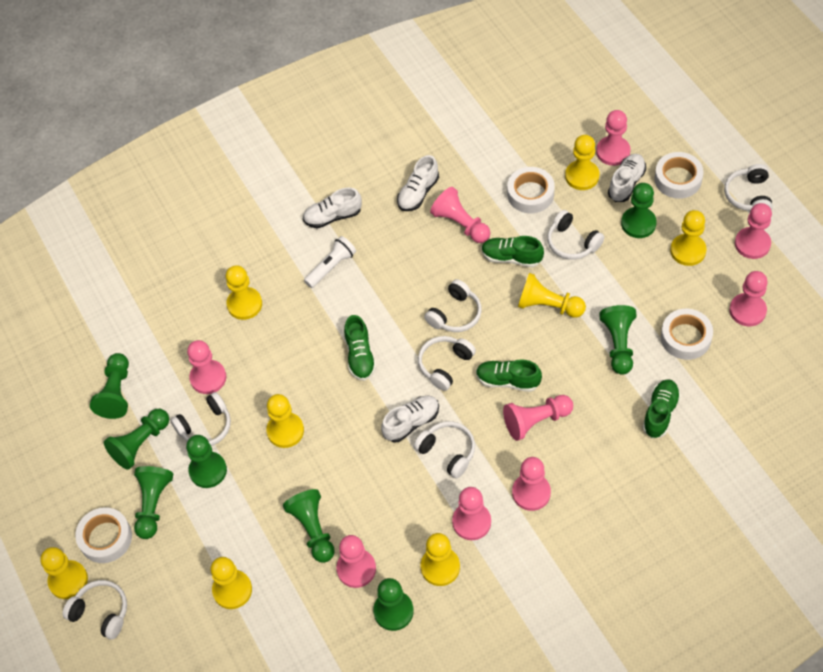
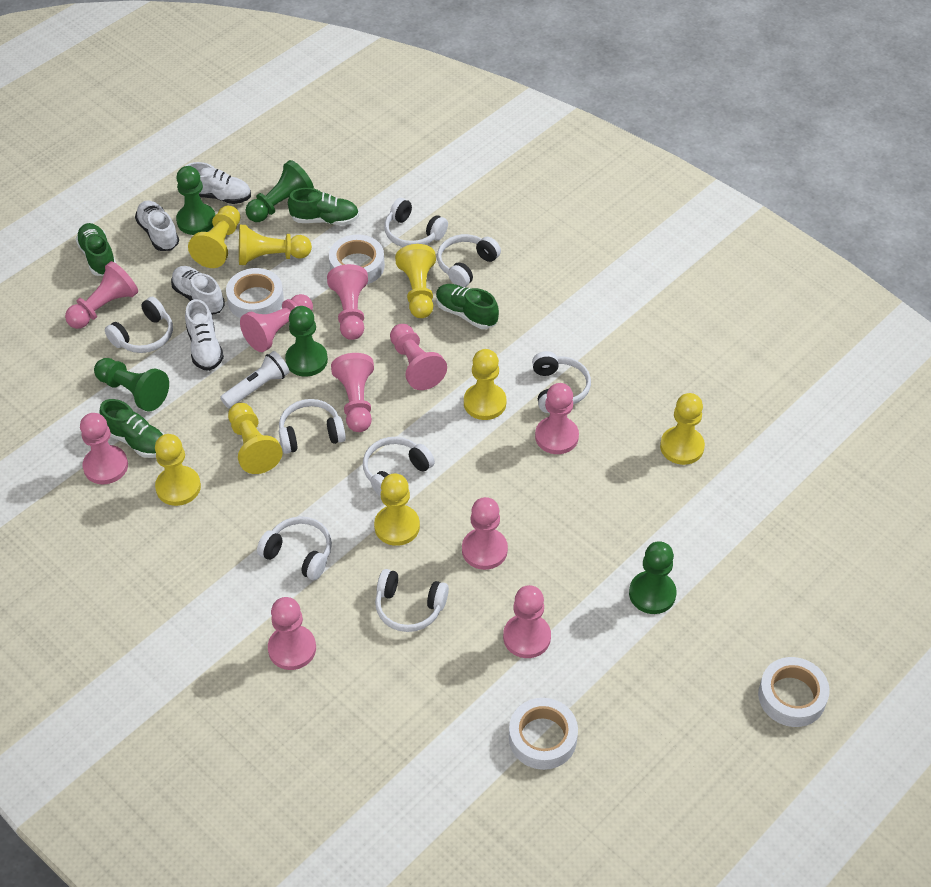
green pawn: [90,353,129,419] [104,409,169,470] [134,466,173,539] [186,435,227,488] [283,489,335,563] [373,578,414,631] [599,305,637,375] [621,183,657,238] = 8 -> [94,358,169,412] [176,166,215,235] [246,160,314,222] [285,306,328,377] [629,541,677,614] = 5
pink pawn: [187,340,226,394] [336,535,376,588] [430,187,490,243] [452,487,491,540] [503,395,573,441] [512,457,551,511] [596,110,631,166] [729,271,768,326] [735,203,772,259] = 9 -> [65,261,138,329] [80,413,128,484] [240,294,313,352] [268,597,316,670] [327,264,368,340] [331,353,374,432] [390,324,447,390] [462,497,508,570] [503,585,551,658] [535,383,579,454] = 10
white headphones: [62,580,127,640] [171,392,231,446] [414,421,475,479] [418,336,476,391] [424,279,482,332] [547,210,604,260] [724,164,773,211] = 7 -> [105,297,173,353] [257,516,332,580] [279,399,346,454] [363,437,435,497] [375,569,449,632] [384,198,448,247] [437,234,501,287] [532,351,591,413] = 8

